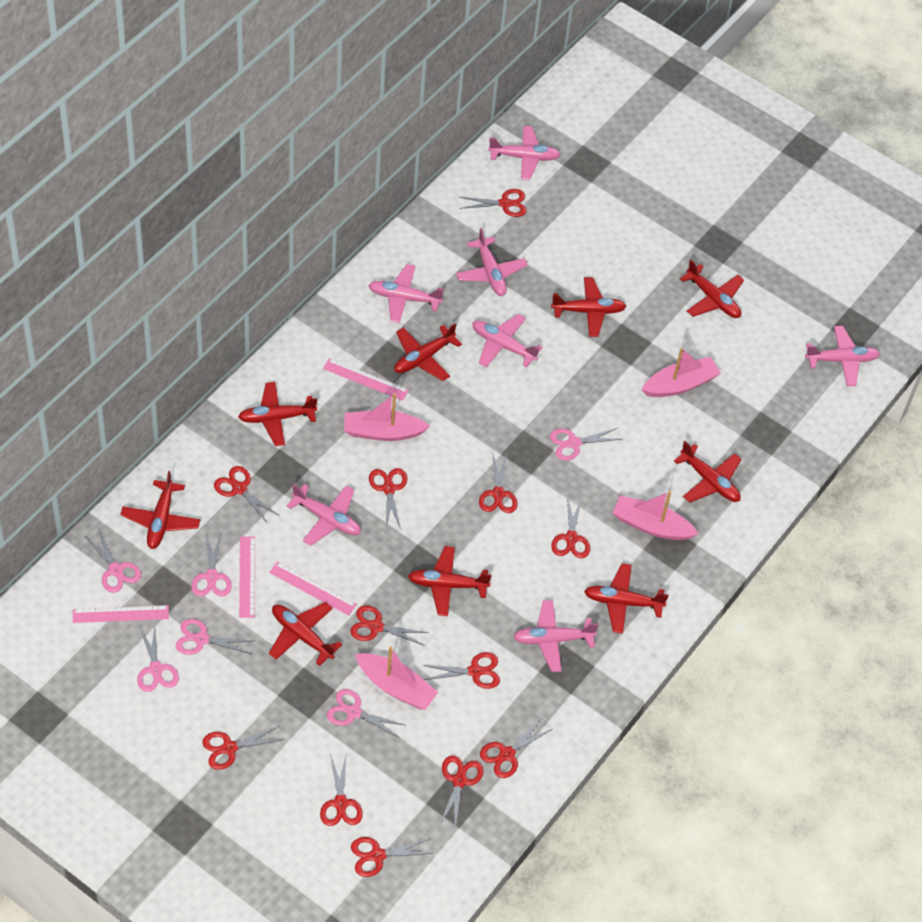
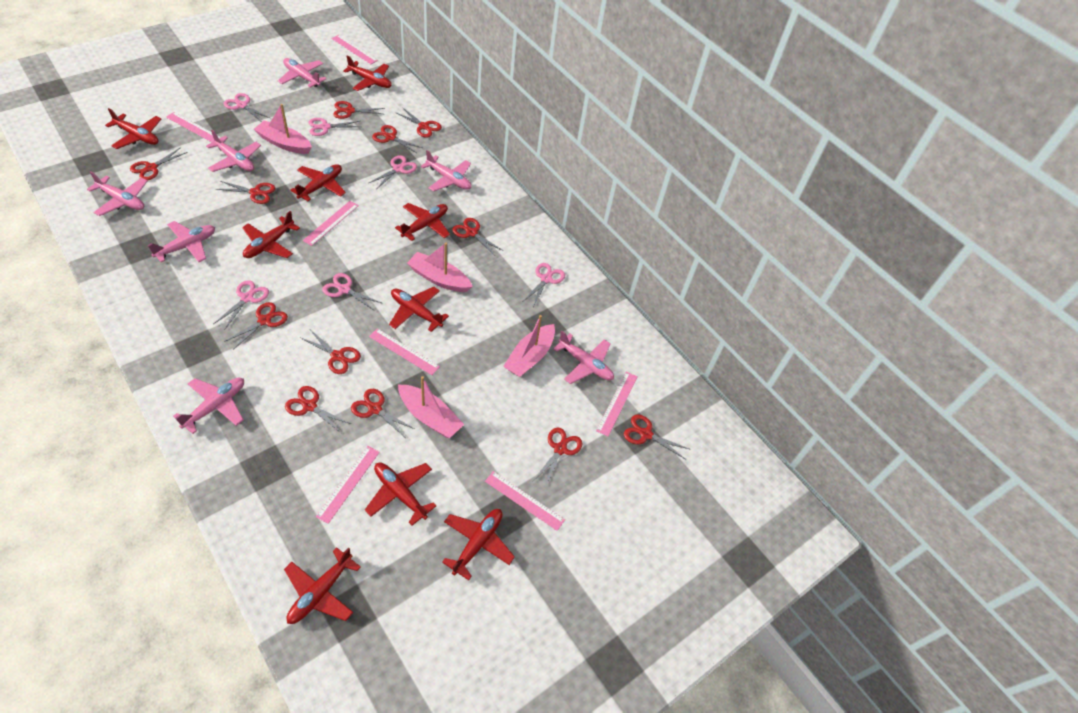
pink ruler: [73,605,169,623] [239,536,255,618] [269,561,357,616] [323,358,409,401] = 4 -> [166,112,221,142] [303,201,359,246] [316,446,380,524] [331,35,378,64] [369,328,440,375] [485,471,565,531] [596,372,638,436] = 7

